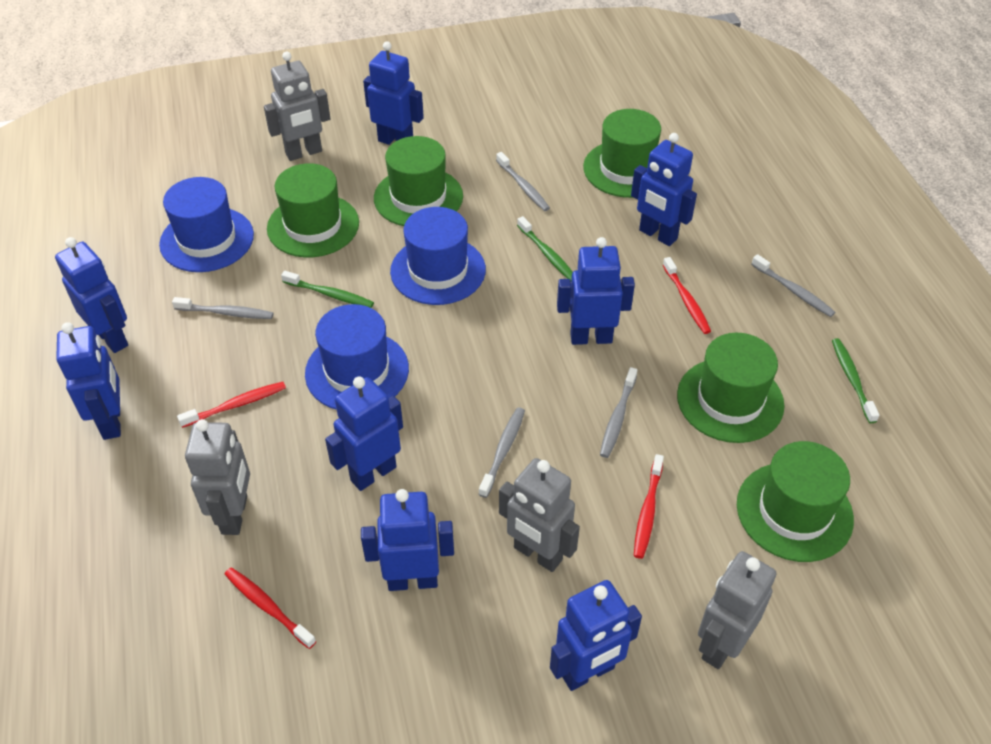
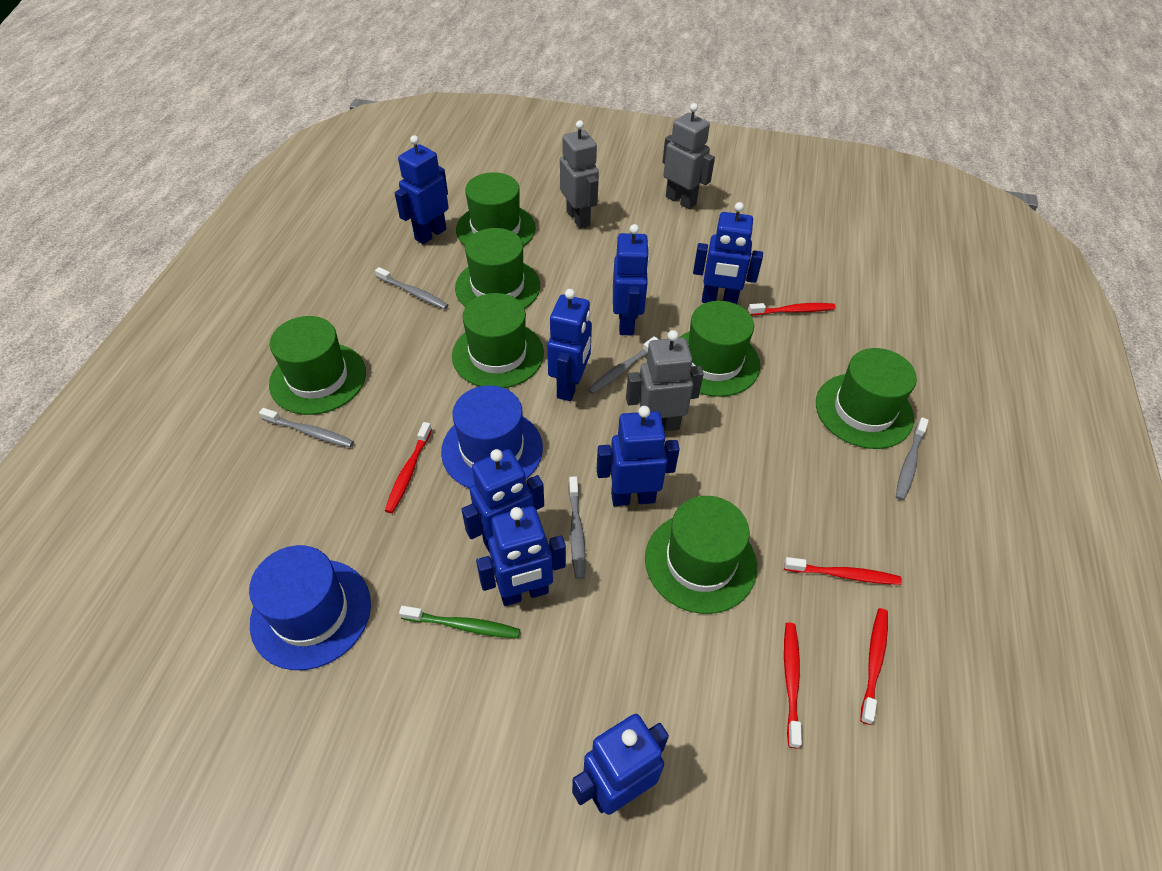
blue hat: [159,177,254,272] [305,304,409,410] [390,207,486,305] = 3 -> [249,545,371,670] [441,385,543,488] = 2
green hat: [267,163,359,258] [374,136,463,226] [583,109,661,198] [677,333,785,443] [737,441,854,562] = 5 -> [269,316,366,415] [452,293,544,388] [455,228,540,309] [456,172,536,247] [645,496,757,614] [679,301,760,397] [816,348,917,449] = 7
green toothbrush: [281,271,374,308] [517,216,573,280] [832,338,880,423] = 3 -> [399,606,520,638] = 1
grey robot: [185,419,250,535] [264,51,331,161] [499,458,580,572] [698,551,776,669] = 4 -> [560,120,599,229] [626,330,704,431] [662,103,715,209] = 3
red toothbrush: [177,382,286,428] [224,568,316,649] [634,454,664,559] [663,257,711,334] = 4 -> [385,422,432,513] [748,303,836,315] [784,557,902,585] [784,623,802,748] [860,608,888,725] = 5

